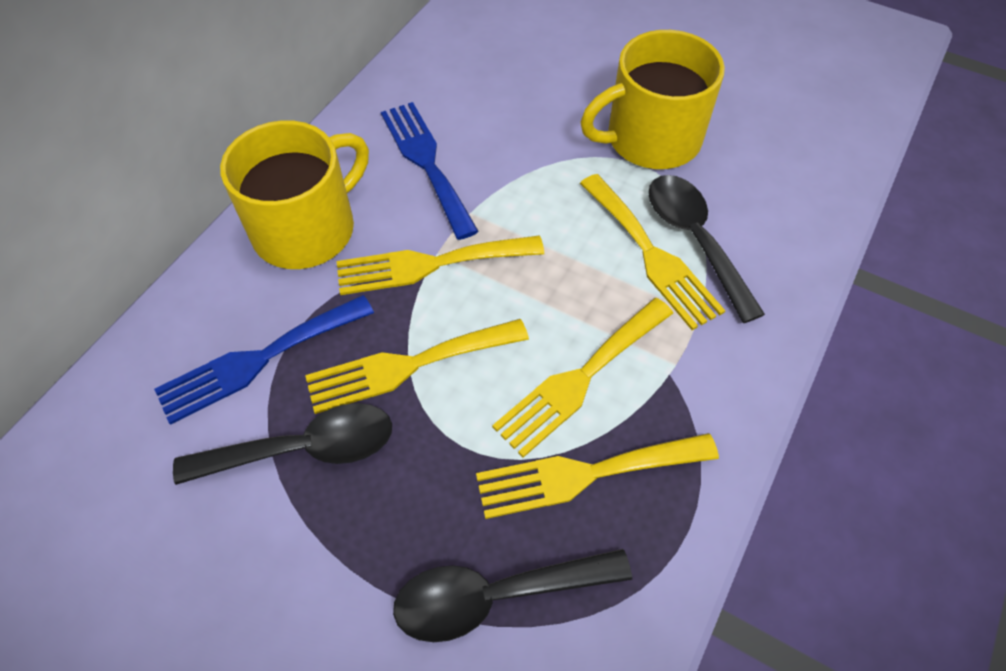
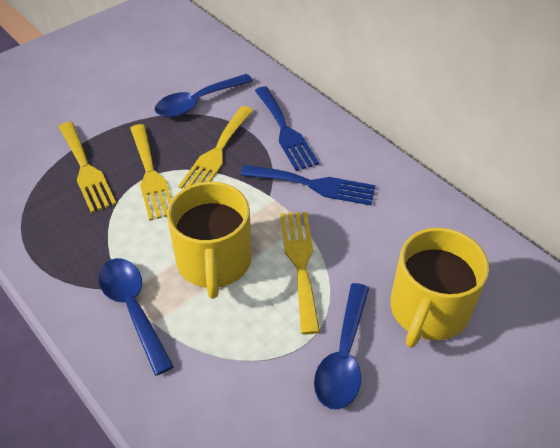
black spoon: [173,403,392,485] [393,549,632,642] [648,175,765,323] = 3 -> none = 0
blue spoon: none = 0 -> [98,258,174,376] [155,74,253,117] [314,283,369,409] = 3
yellow fork: [305,319,529,414] [337,236,544,295] [476,433,719,519] [492,298,673,458] [580,174,725,330] = 5 -> [59,122,117,213] [130,124,172,221] [178,106,254,189] [280,211,320,334] = 4

